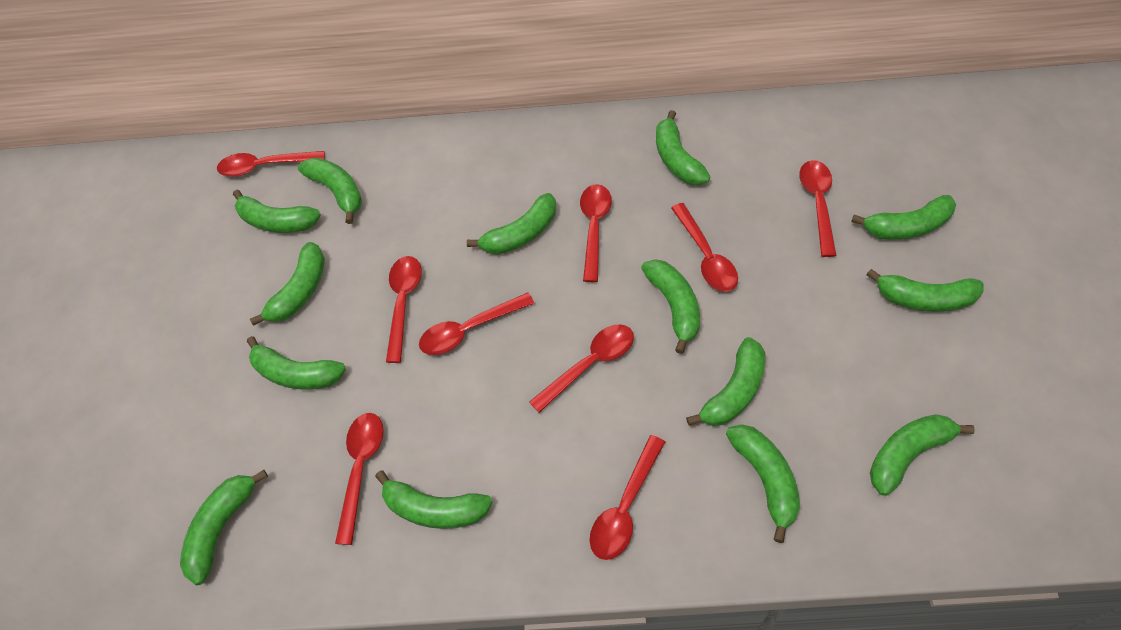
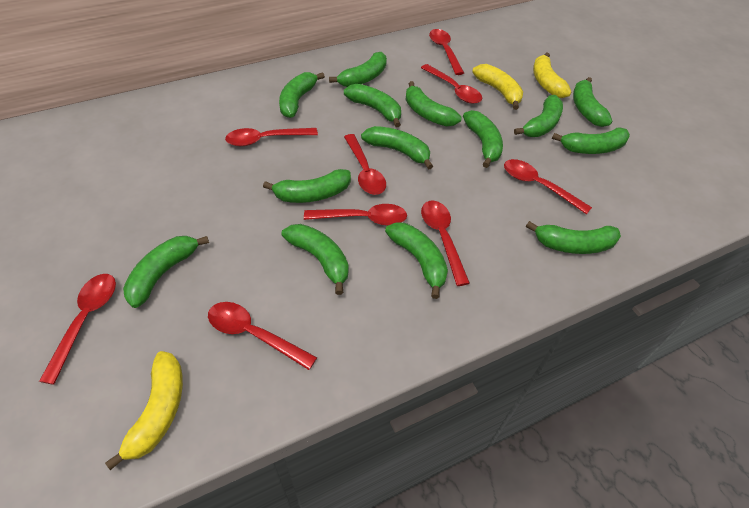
yellow banana: none = 0 -> [105,351,183,470] [472,64,523,110] [533,53,571,98] = 3

